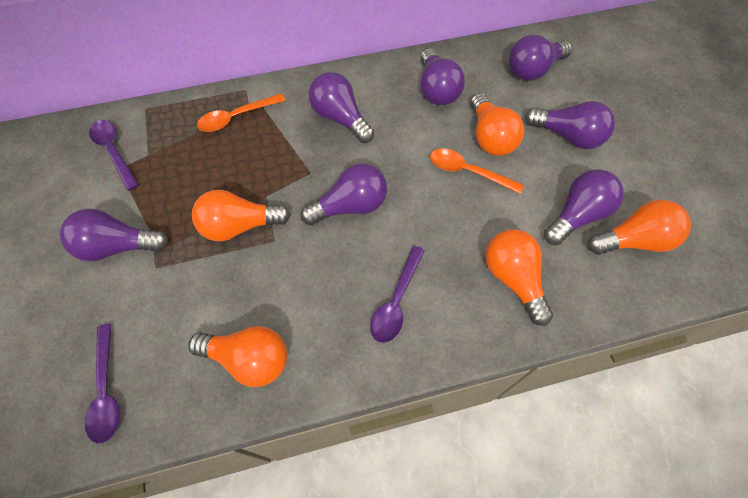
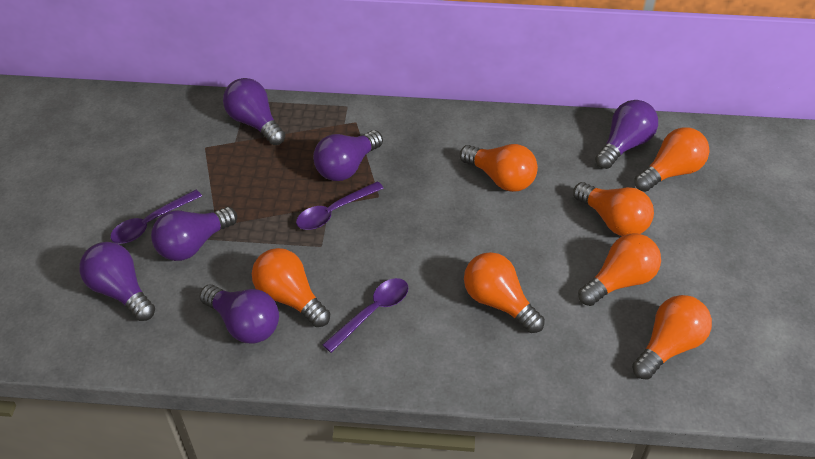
orange light bulb: [188,326,287,387] [192,190,291,241] [470,93,524,156] [485,229,553,326] [588,200,691,255] = 5 -> [252,248,330,327] [460,144,538,192] [464,252,545,333] [573,182,654,236] [578,233,661,306] [632,295,712,380] [634,127,709,192] = 7
orange spoon: [197,93,286,132] [430,148,524,194] = 2 -> none = 0
purple light bulb: [60,209,168,261] [300,163,387,225] [309,72,374,143] [420,48,465,105] [509,35,572,81] [525,101,615,149] [544,169,624,245] = 7 -> [79,242,155,321] [151,207,237,261] [199,284,279,343] [223,78,285,145] [313,130,383,181] [595,100,658,169] = 6

